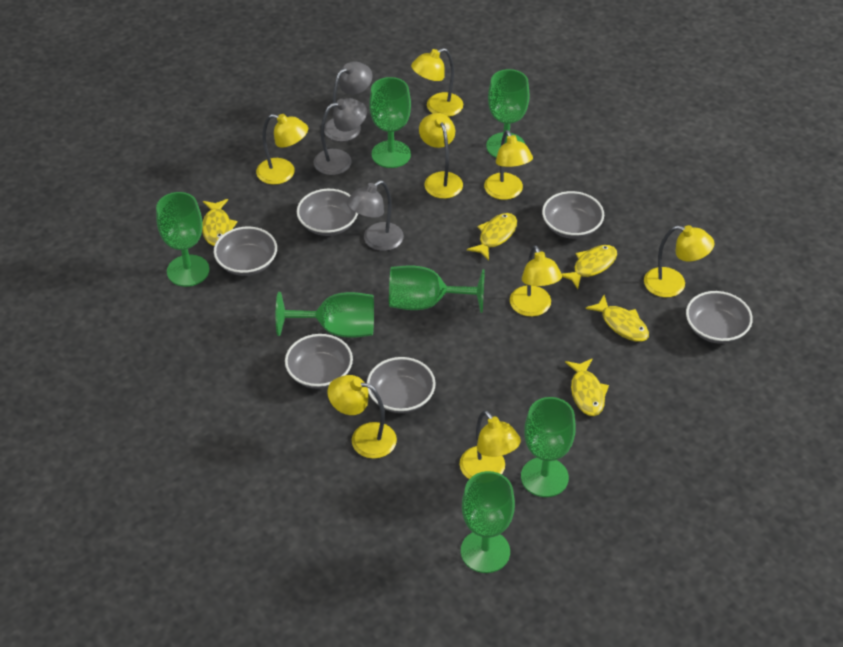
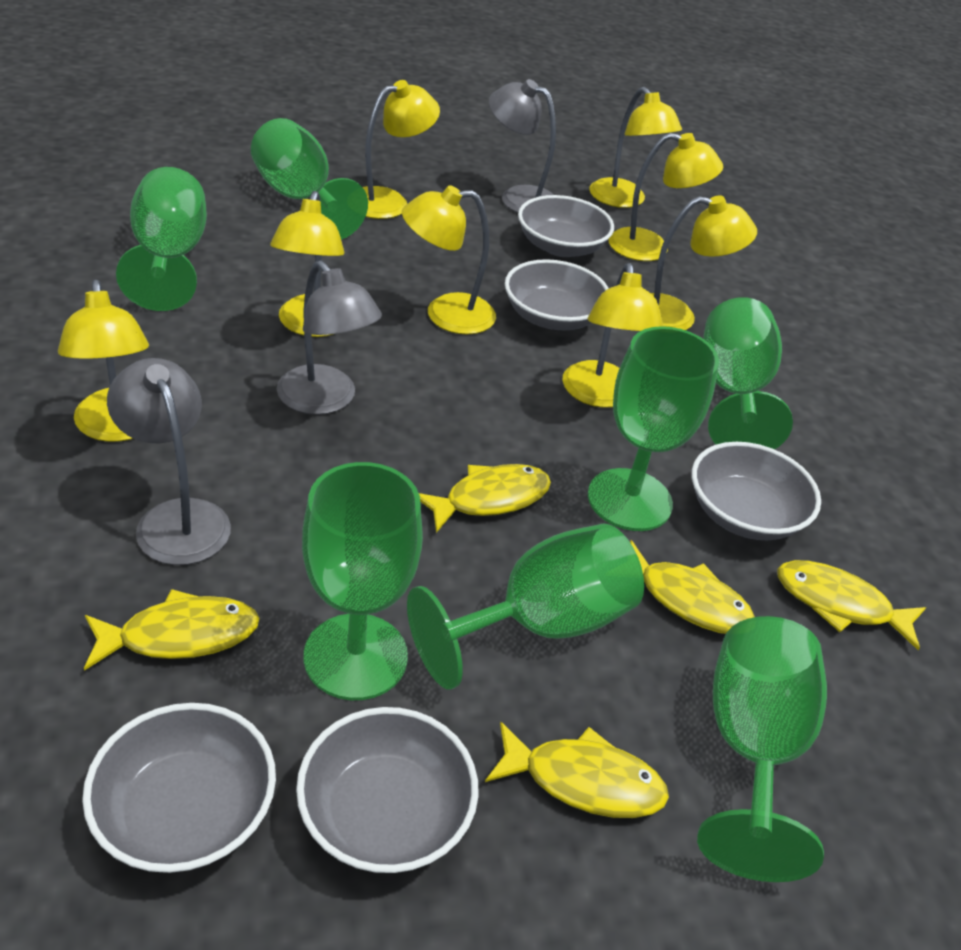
grey bowl: [214,226,277,276] [285,334,353,389] [297,189,358,236] [367,357,436,413] [542,191,604,239] [686,291,753,344] = 6 -> [82,703,276,873] [296,707,479,873] [505,259,609,330] [518,195,614,257] [692,442,821,540] = 5

